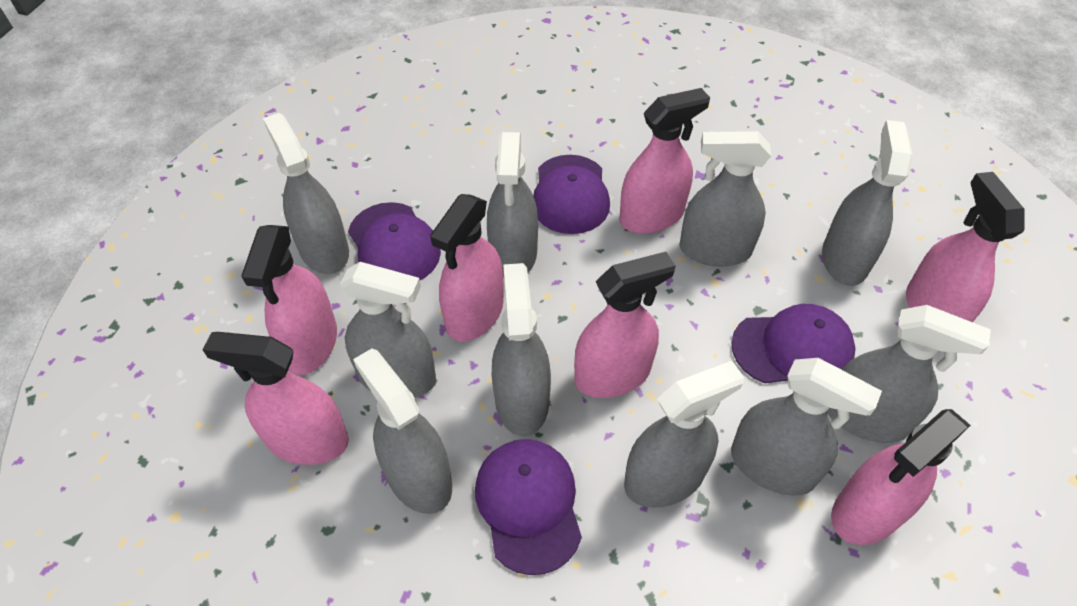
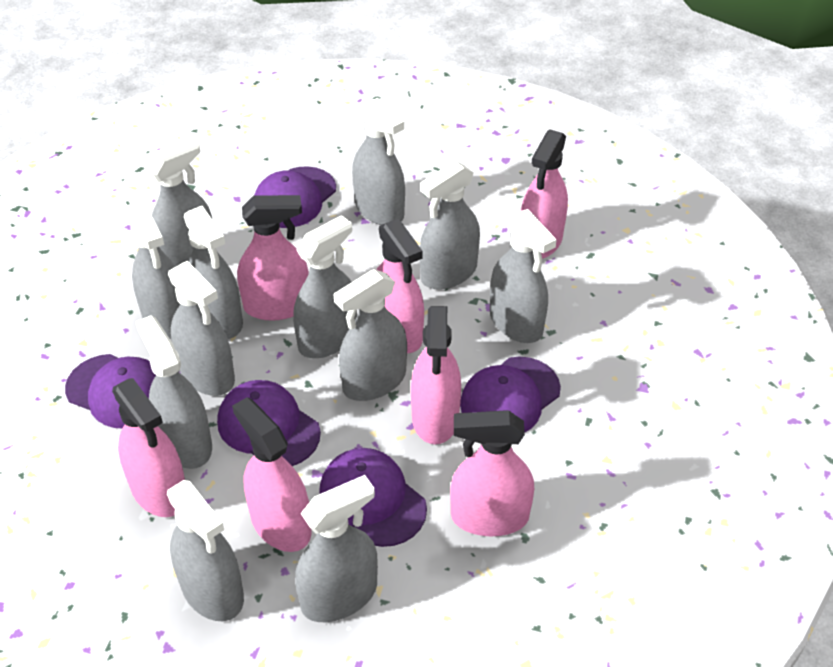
grey spray bottle: [263,113,349,274] [340,262,436,398] [353,348,452,514] [487,132,538,278] [492,263,551,436] [624,361,744,508] [679,131,771,266] [731,358,882,496] [822,120,913,286] [827,305,991,443] = 10 -> [128,205,180,339] [136,315,212,469] [145,138,212,267] [167,480,244,621] [168,261,235,396] [184,206,243,339] [293,215,357,358] [295,475,378,622] [334,269,407,401] [352,98,405,225] [420,161,480,290] [490,209,557,343] = 12
purple cap: [348,202,441,280] [475,439,582,575] [533,155,610,234] [731,304,855,383] = 4 -> [65,354,156,428] [217,380,321,466] [254,166,336,228] [319,448,427,547] [460,357,561,432] = 5

